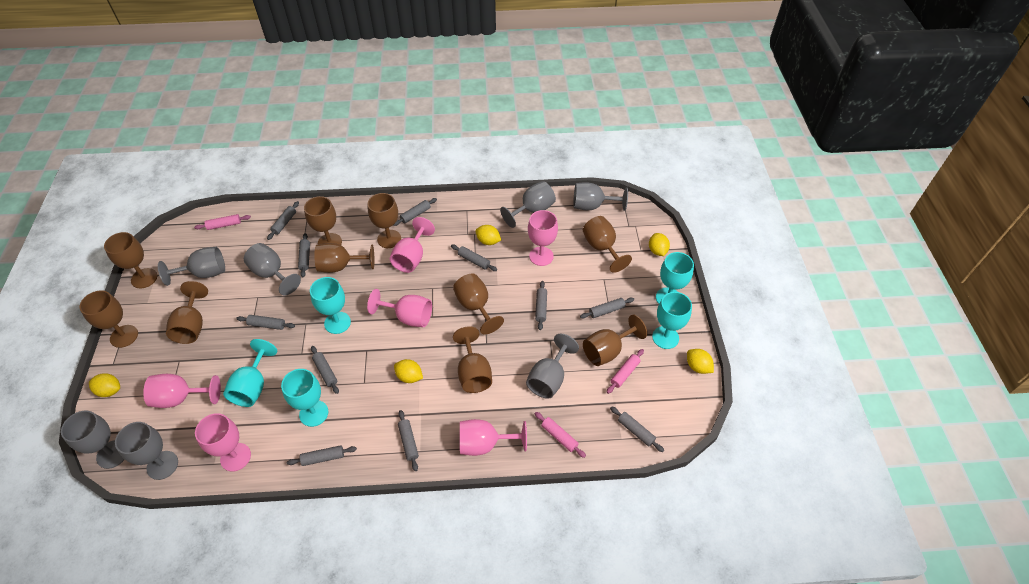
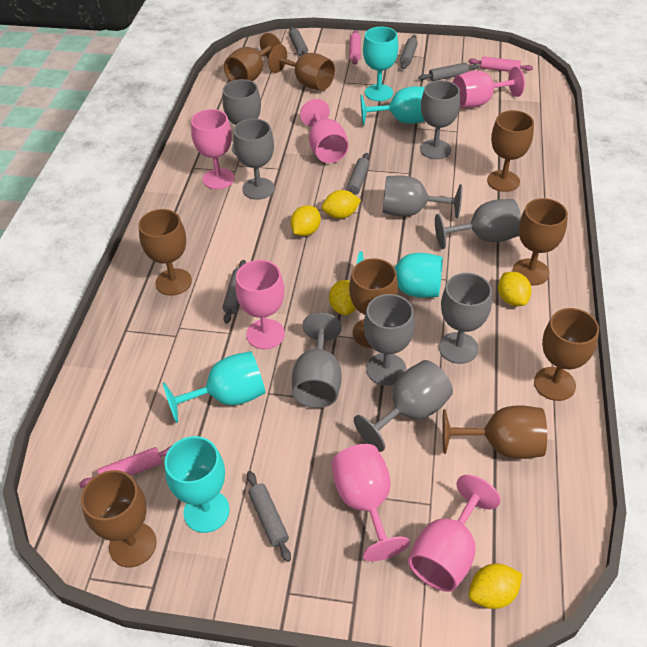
brown goblet: [80,290,138,348] [104,232,157,289] [166,281,208,344] [304,196,342,245] [314,243,374,273] [368,193,401,248] [453,273,504,335] [453,326,492,393] [583,216,632,273] [583,314,647,366] = 10 -> [81,470,157,567] [138,209,192,296] [224,33,282,81] [268,44,335,91] [349,258,398,348] [442,405,547,459] [487,110,534,192] [513,198,568,285] [534,308,599,401] = 9
grey goblet: [61,411,125,469] [115,422,178,480] [158,247,225,286] [244,243,301,295] [500,181,556,228] [526,334,579,399] [573,182,628,211] = 7 -> [222,79,261,155] [233,118,275,200] [292,312,342,408] [354,360,453,452] [364,294,415,386] [383,175,462,219] [420,80,460,159] [435,199,521,249] [439,273,492,364] = 9
grey rolling pin: [236,315,295,330] [267,201,299,240] [287,445,357,466] [298,233,310,277] [311,346,339,394] [394,198,437,226] [398,410,419,471] [451,245,497,271] [535,281,547,330] [580,298,634,319] [610,407,664,452] = 11 -> [223,260,246,324] [247,471,291,562] [289,27,308,56] [346,153,370,195] [400,35,418,69] [418,63,479,81] = 6

